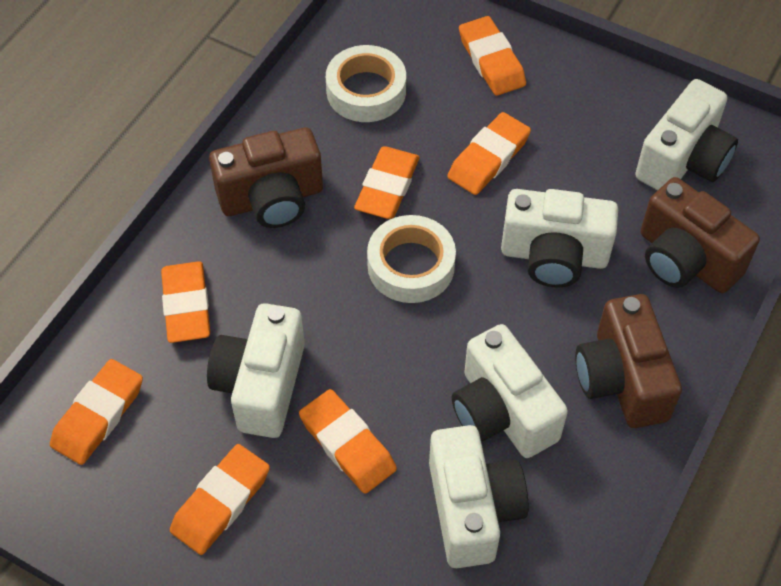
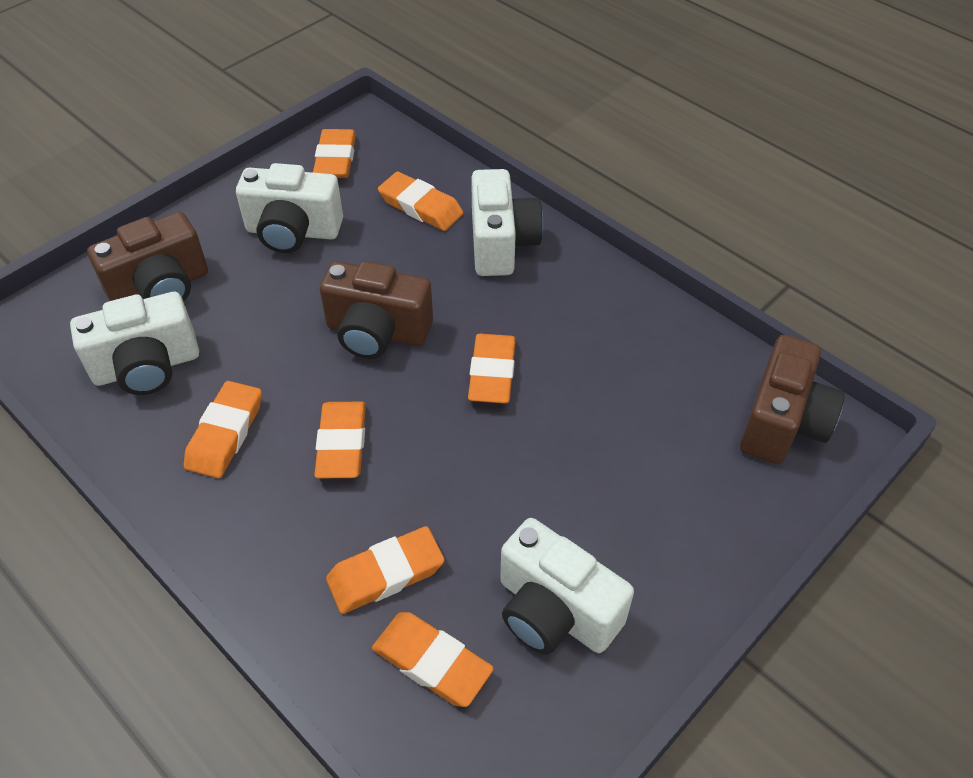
white camera: [207,303,305,438] [429,425,528,568] [452,324,568,458] [501,189,618,288] [635,79,738,190] = 5 -> [70,292,199,395] [236,163,343,253] [471,169,543,276] [500,518,634,655] = 4
white tape: [326,45,406,122] [367,215,456,303] = 2 -> none = 0

